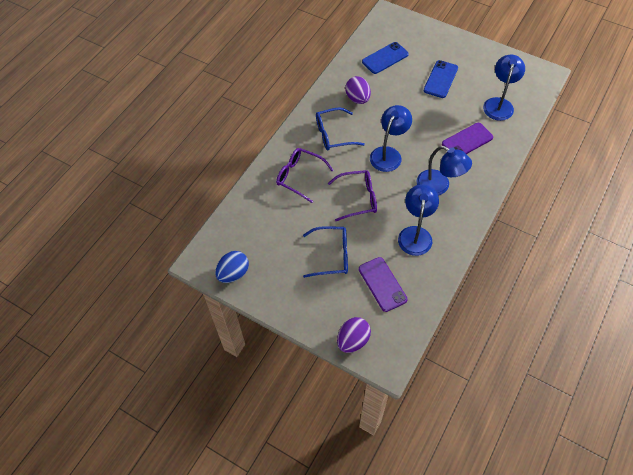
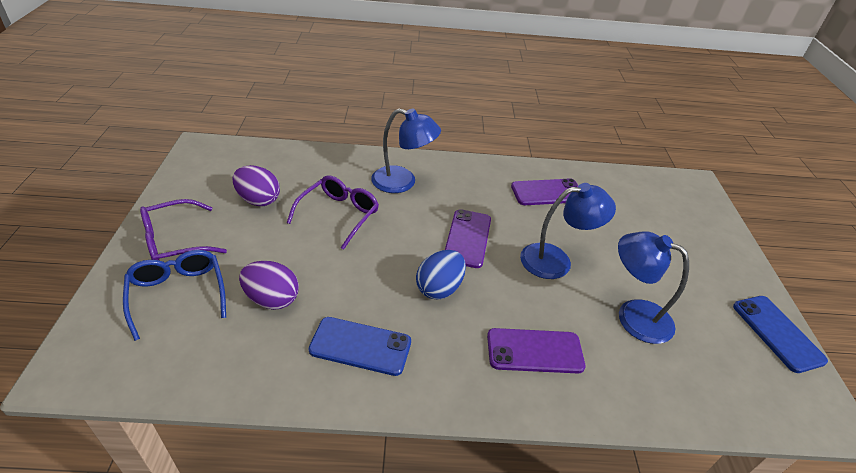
blue glasses: [303,226,348,278] [316,108,365,150] = 2 -> [123,250,226,341] = 1
blue lamp: [370,105,412,172] [398,184,439,256] [416,146,472,196] [483,55,525,121] = 4 -> [371,108,441,193] [520,183,616,279] [618,231,689,344] = 3
purple phone: [359,257,407,312] [442,123,493,154] = 2 -> [445,209,491,268] [487,328,585,374] [511,178,578,205] = 3

